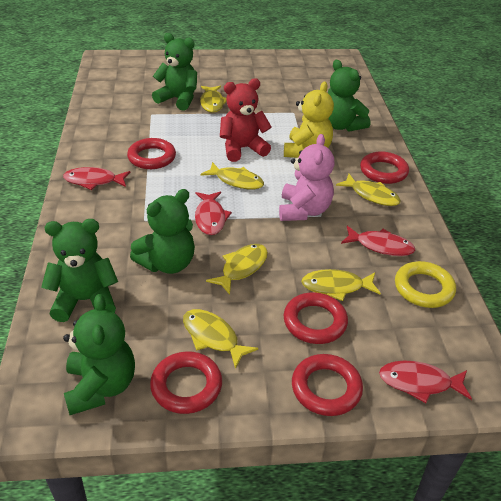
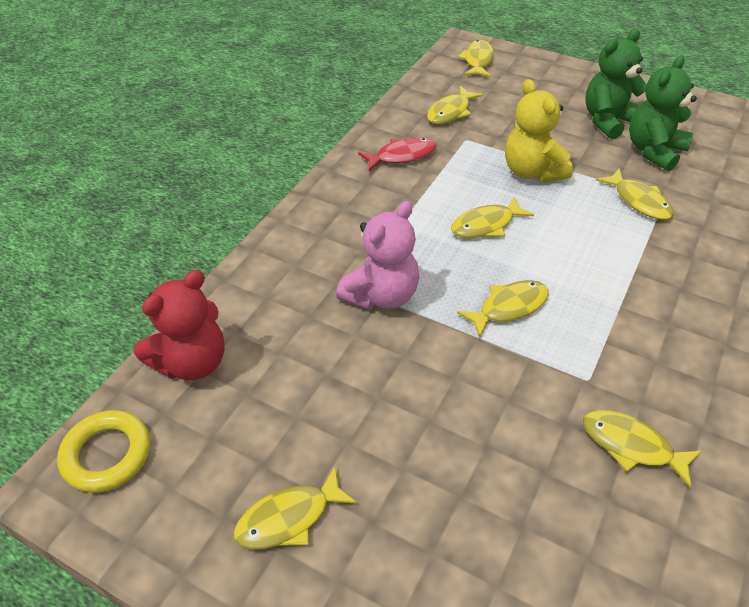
green teddy bear: [41,219,118,322] [63,294,135,415] [130,189,195,274] [152,33,197,111] [328,60,370,132] = 5 -> [585,29,646,139] [629,55,697,171] = 2
red fish: [63,167,130,190] [195,191,232,235] [341,226,415,256] [379,361,472,403] = 4 -> [358,137,436,171] = 1
red ring: [127,138,176,169] [150,351,222,414] [284,292,348,344] [292,354,363,416] [360,151,409,184] = 5 -> none = 0
yellow fish: [183,309,258,369] [200,86,227,113] [200,162,264,189] [206,244,268,295] [301,269,381,301] [336,174,401,206] = 6 -> [234,465,357,549] [427,86,483,124] [451,196,534,238] [457,280,549,338] [458,40,494,77] [583,410,702,488] [596,169,674,220] = 7

